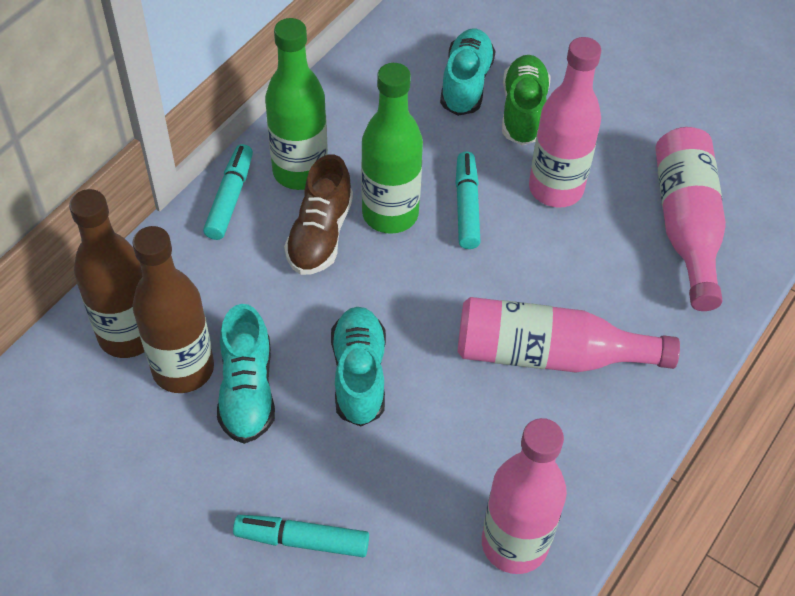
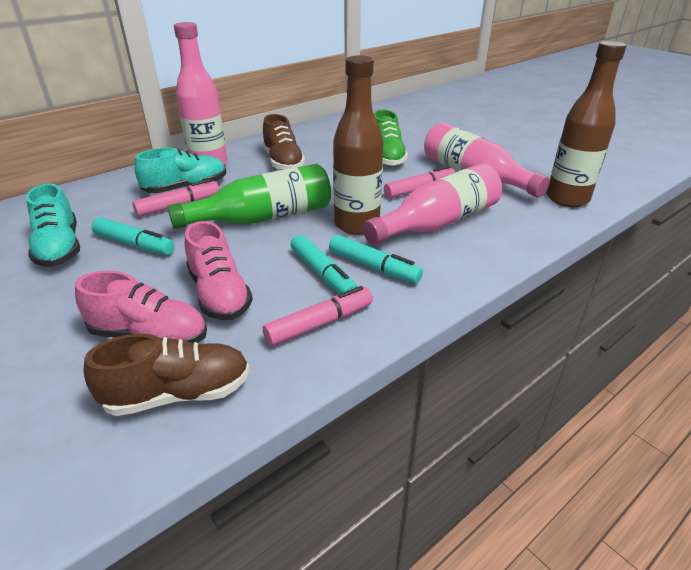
brown shoe: [284,155,353,275] = 1 -> [84,334,250,416] [263,114,305,170] = 2
green bottle: [265,18,328,190] [361,63,423,234] = 2 -> [167,164,331,229] = 1
pink bottle: [458,297,680,373] [482,418,567,574] [529,37,601,208] [655,127,726,311] = 4 -> [174,22,227,165] [363,163,502,245] [424,122,550,197] = 3
pink marker: none = 0 -> [132,179,220,217] [263,286,373,346] [384,166,455,199] = 3
pink shoe: none = 0 -> [75,270,207,344] [185,221,253,320] = 2
turquoise shoe: [217,304,275,444] [331,307,386,426] [440,29,496,116] = 3 -> [26,184,80,267] [134,148,226,193] = 2

